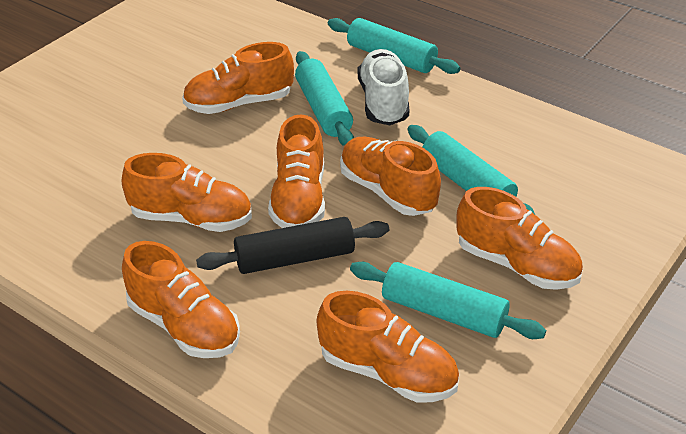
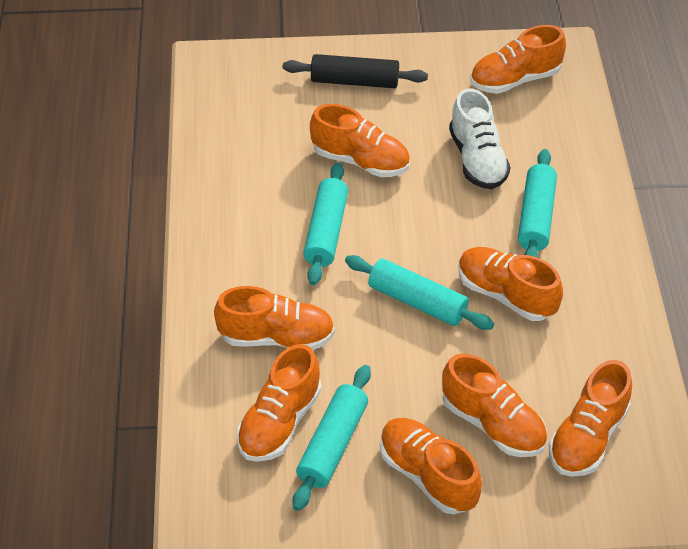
orange shoe: [122,153,252,232] [122,241,240,358] [182,42,294,114] [268,114,325,228] [317,291,459,403] [340,137,441,216] [456,187,583,290] = 7 -> [214,286,335,350] [236,344,322,462] [310,104,410,177] [380,418,482,514] [442,354,547,457] [458,247,563,321] [470,25,566,94] [549,360,632,477] = 8

